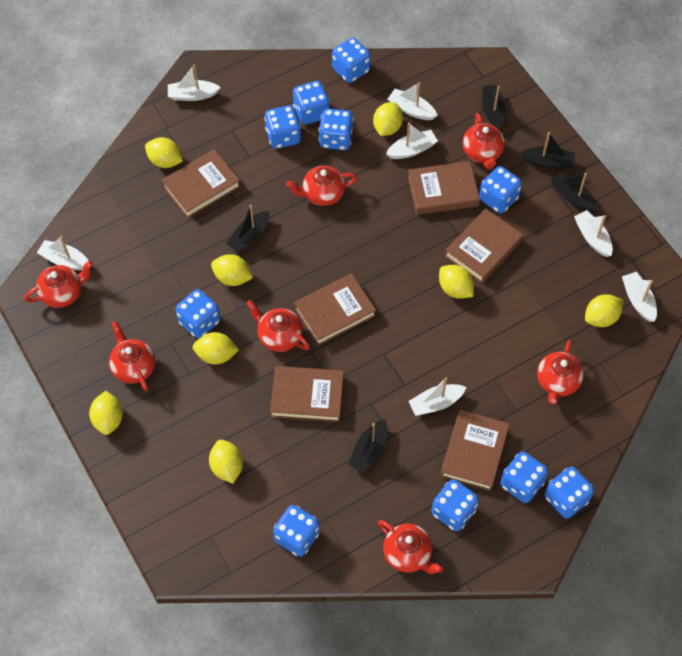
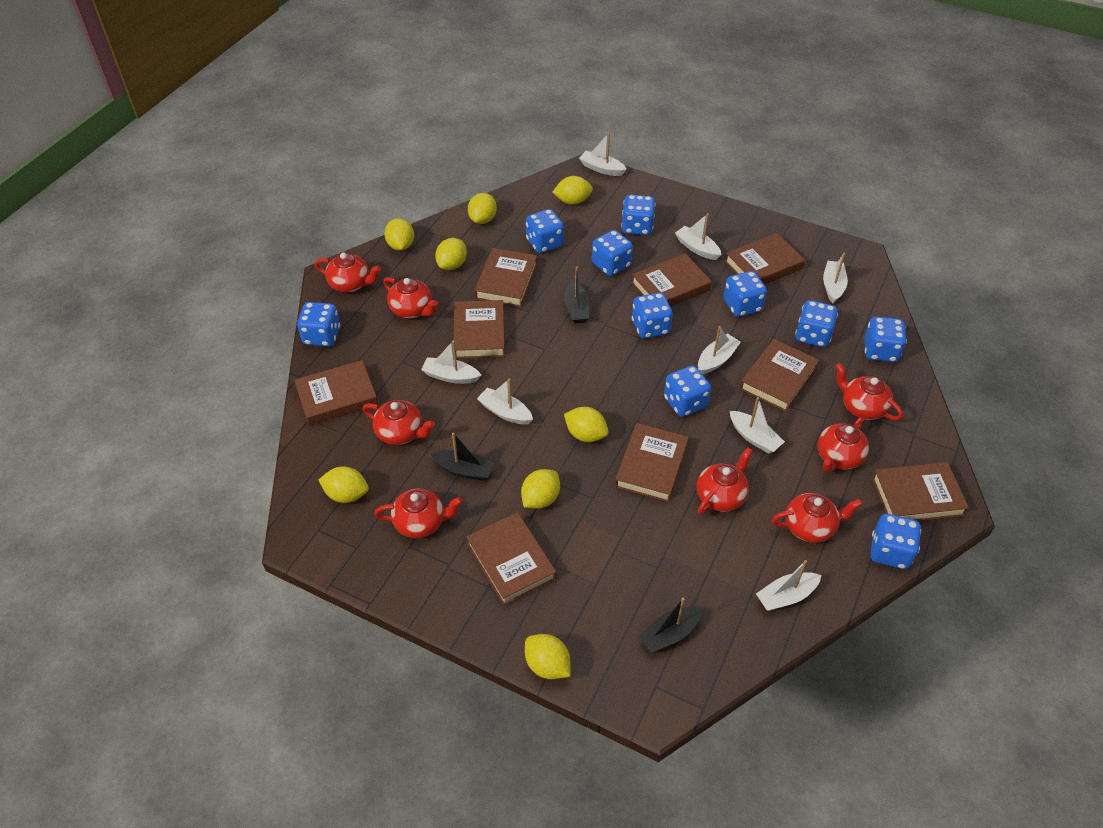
black boat: [226,205,269,253] [348,420,387,473] [482,85,506,128] [520,132,575,169] [551,172,598,212] = 5 -> [431,433,494,481] [564,266,589,323] [638,598,703,653] = 3
brown book: [161,149,241,218] [270,366,344,422] [294,273,376,346] [408,161,480,215] [440,410,510,491] [445,208,523,283] = 6 -> [294,360,378,425] [453,300,505,359] [466,512,556,605] [474,248,537,307] [615,423,689,502] [631,253,712,307] [725,233,805,285] [740,339,819,412] [872,462,969,521] = 9
red teapot: [24,261,93,308] [109,321,155,391] [246,300,310,352] [286,166,357,206] [378,520,443,574] [462,113,505,170] [537,340,584,405] = 7 -> [315,253,381,292] [363,400,435,445] [374,489,463,538] [383,277,438,318] [697,447,753,515] [771,493,862,543] [818,417,869,472] [835,363,903,420] = 8
white boat: [37,236,88,270] [168,64,221,101] [386,123,438,159] [388,82,438,120] [408,378,466,416] [574,210,613,257] [622,272,657,322] = 7 -> [421,340,481,384] [477,379,533,425] [579,133,627,176] [675,213,721,260] [698,326,741,374] [730,397,785,454] [756,560,821,611] [823,253,848,303] = 8

